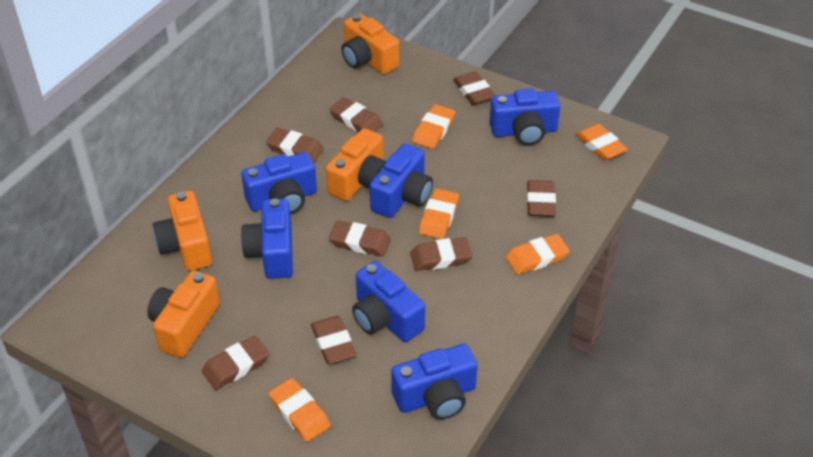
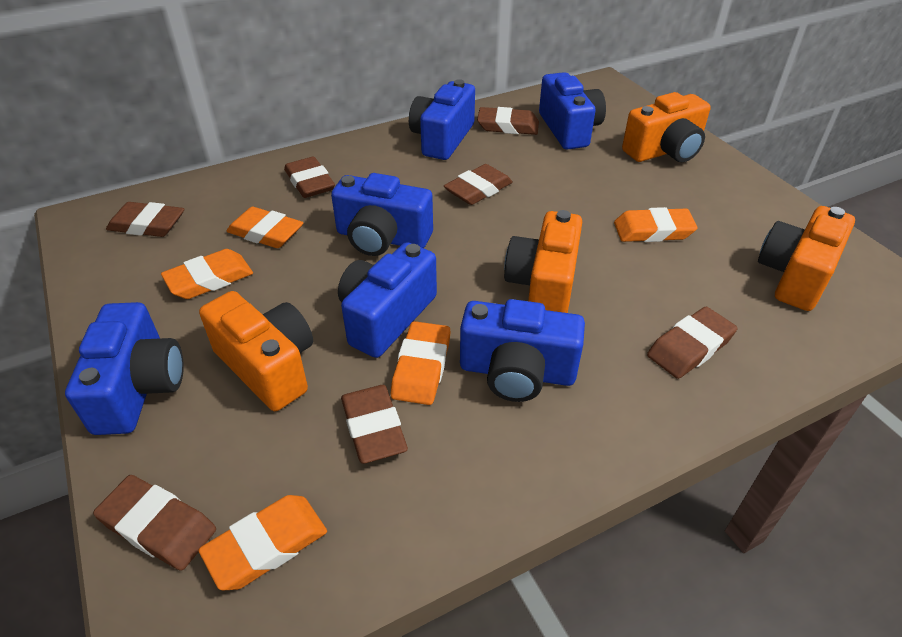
brown eraser: [202,336,269,390] [266,128,324,163] [311,316,356,364] [329,97,383,132] [329,220,391,257] [410,237,472,271] [453,71,496,105] [527,180,556,217] = 8 -> [93,475,216,571] [106,202,184,237] [284,157,335,198] [341,385,408,464] [444,164,513,205] [477,107,539,135] [647,307,738,379] = 7

